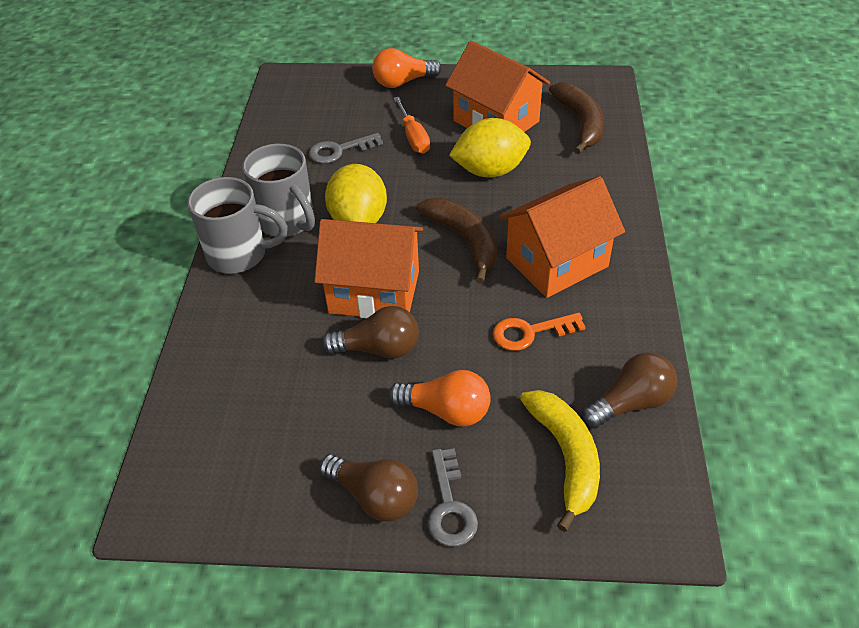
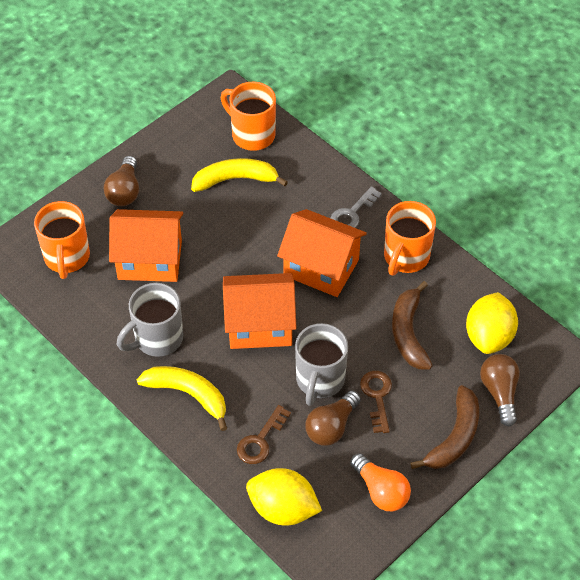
brown key: none = 0 -> [237,405,291,464] [360,371,392,433] = 2
grey key: [309,133,383,164] [428,448,478,547] = 2 -> [331,186,382,228] = 1
orange key: [492,313,586,351] = 1 -> none = 0
orange light bulb: [372,48,442,88] [389,370,491,427] = 2 -> [350,453,411,511] = 1
orange mug: none = 0 -> [34,201,90,279] [221,82,276,151] [384,201,436,276] = 3
orange screwdriver: [393,97,430,154] = 1 -> none = 0
yellow banana: [520,390,600,532] = 1 -> [137,366,227,431] [191,158,288,192] = 2

